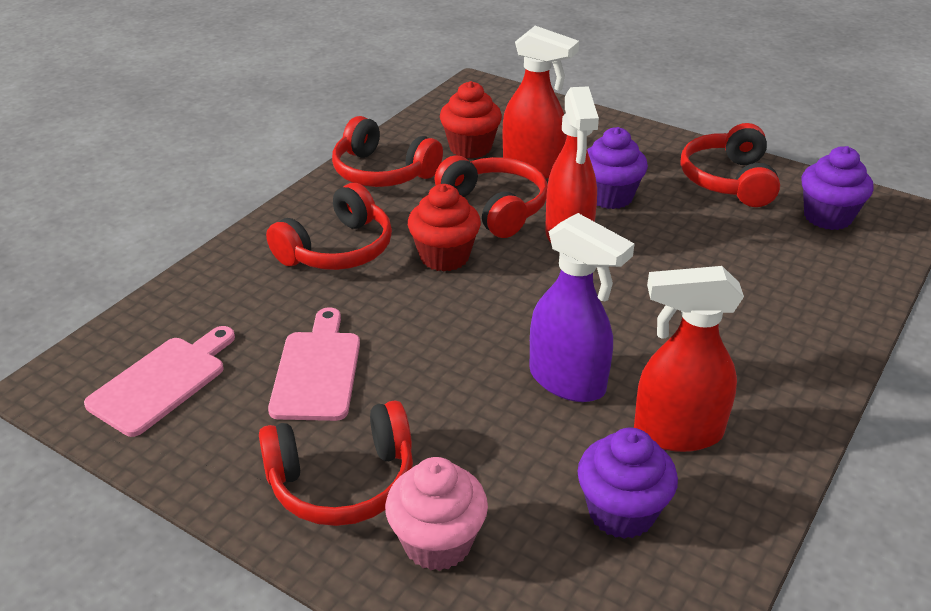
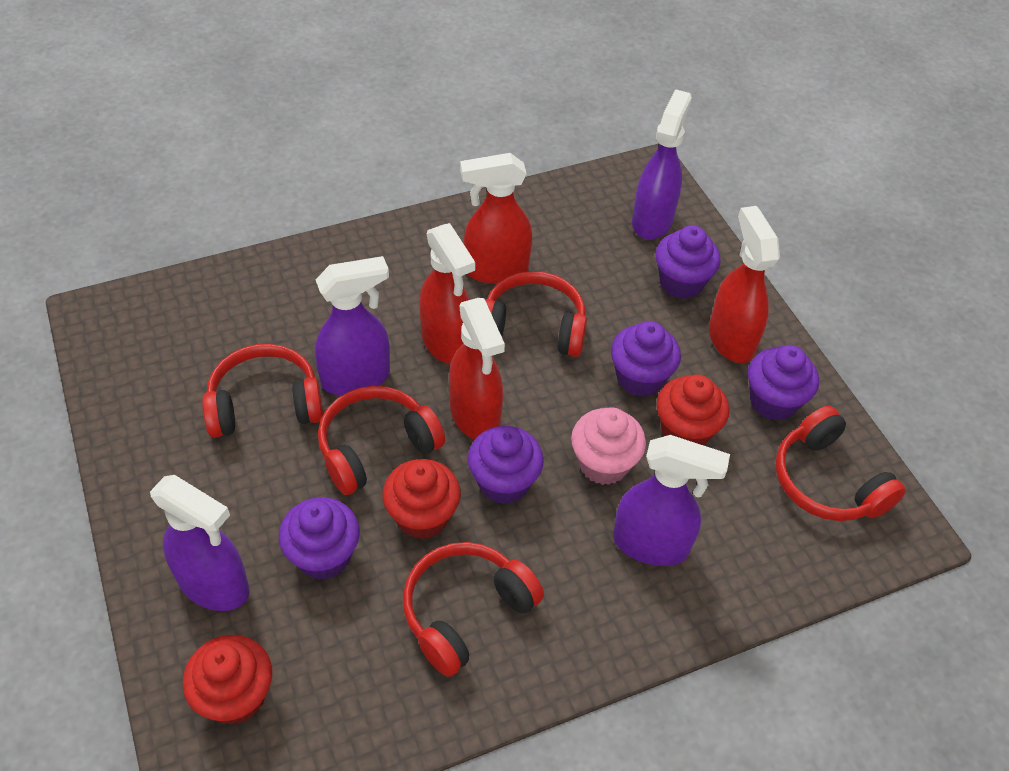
pink cutting board: [84,326,235,437] [268,307,360,421] = 2 -> none = 0
purple cupcake: [577,428,678,539] [587,127,648,209] [802,146,874,230] = 3 -> [279,497,360,580] [468,426,544,504] [611,321,681,397] [656,225,721,299] [748,345,819,421] = 5
purple spray bottle: [529,213,635,402] = 1 -> [150,475,249,611] [315,256,390,395] [613,435,730,566] [632,89,692,240] = 4
red cupcake: [408,184,481,272] [440,81,502,159] = 2 -> [183,635,272,725] [383,459,461,539] [656,374,729,445] = 3
red spray bottle: [503,26,579,179] [545,86,599,243] [634,266,744,452] = 3 -> [419,223,475,364] [449,298,505,440] [460,153,532,284] [709,206,780,363] = 4

